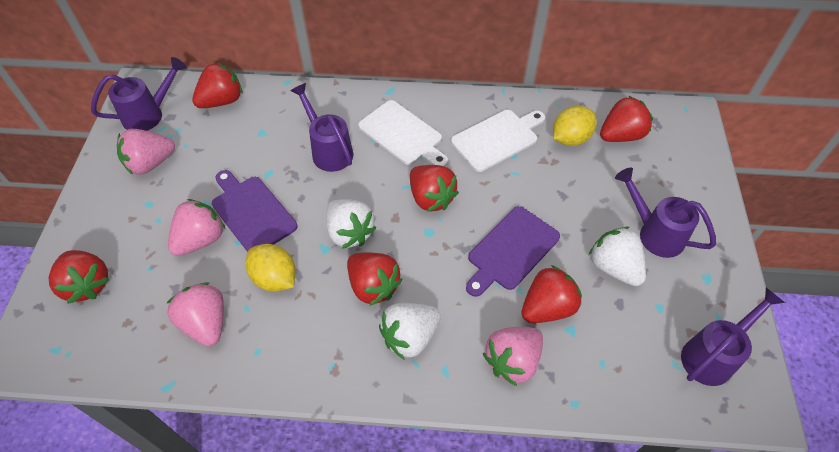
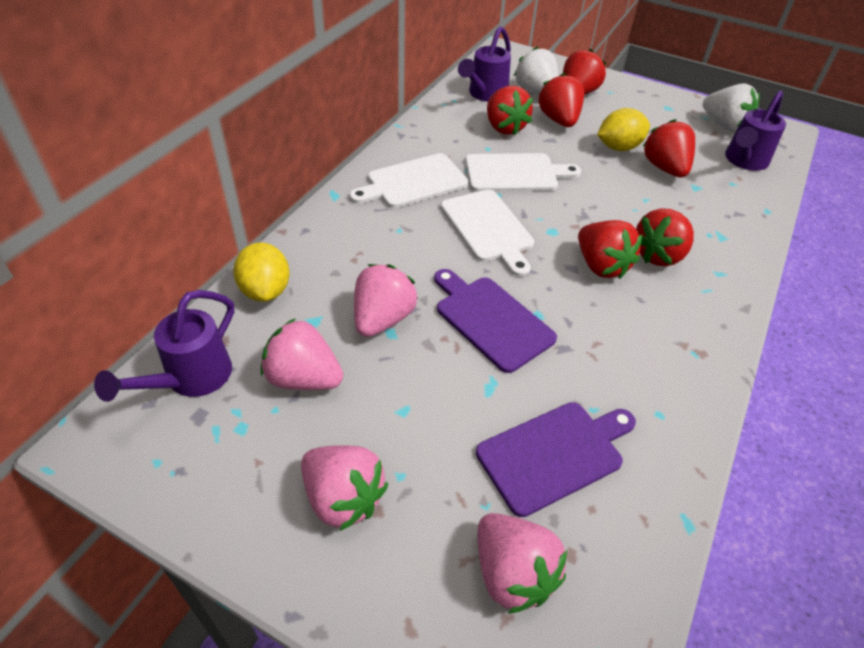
purple watering can: [91,57,187,131] [290,83,353,172] [615,168,716,258] [681,288,785,386] = 4 -> [94,290,234,402] [458,26,511,102] [725,91,786,171] = 3
white cutting board: [358,100,448,167] [451,110,545,172] = 2 -> [349,153,468,208] [441,189,534,277] [465,153,581,192] = 3
white strawberry: [326,199,376,249] [379,303,441,360] [589,227,646,286] = 3 -> [514,46,559,95] [703,83,760,131] = 2

